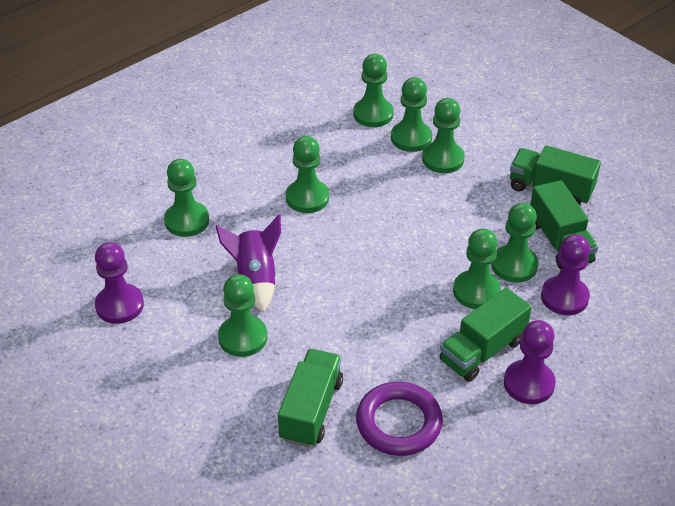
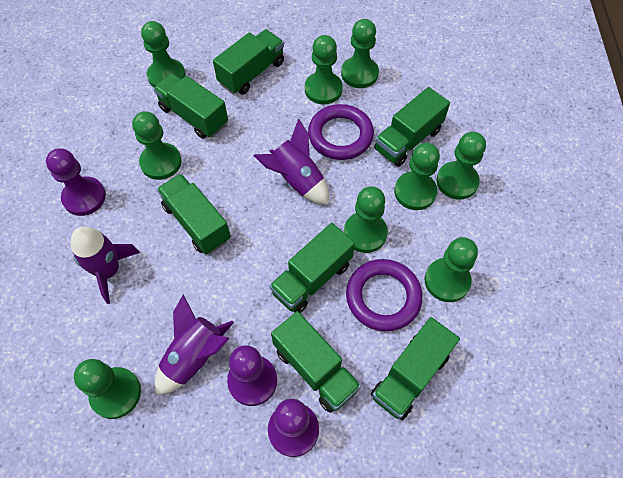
green pawn: [164,159,209,237] [218,274,267,357] [286,136,329,213] [353,54,394,127] [391,77,432,152] [422,98,465,173] [453,228,501,309] [491,203,538,283] = 8 -> [74,359,141,419] [132,111,182,180] [141,21,186,87] [305,35,343,104] [341,19,379,88] [344,186,388,253] [394,143,440,210] [425,237,478,302] [436,132,486,200] = 9
green truck: [278,349,343,447] [439,288,532,382] [510,145,601,206] [530,180,598,270] = 4 -> [153,73,228,139] [157,174,231,254] [213,30,284,95] [269,223,355,313] [271,311,361,413] [371,317,460,420] [374,87,450,167] = 7
purple ring: [356,382,443,456] = 1 -> [308,104,374,160] [346,259,423,331] = 2
purple rocket: [216,214,281,312] = 1 -> [71,227,140,304] [155,295,234,395] [253,119,329,205] = 3

